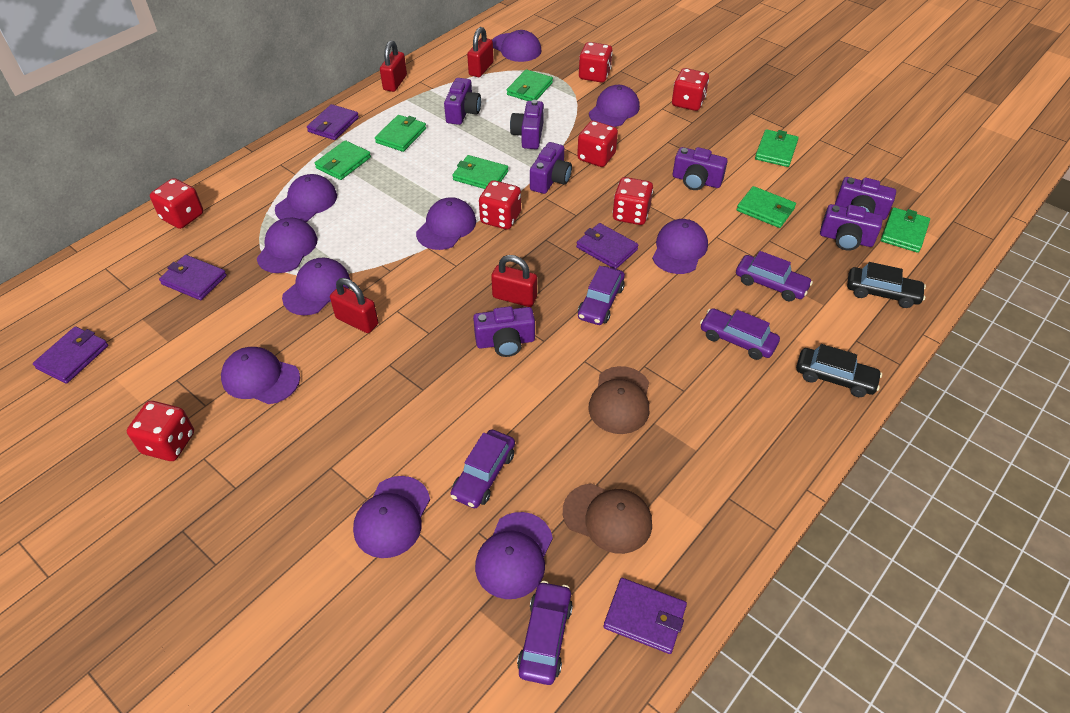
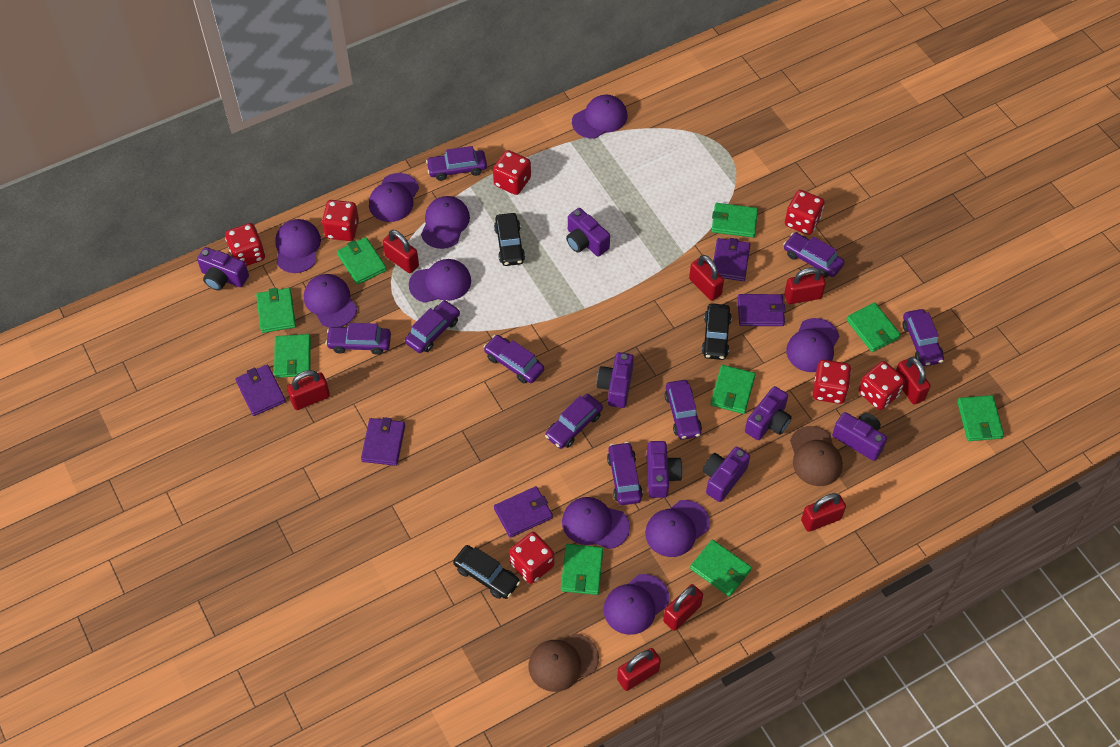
black car: [796,344,882,397] [847,262,926,308] = 2 -> [453,545,520,599] [494,213,525,266] [701,303,732,360] = 3
green wallet: [315,140,371,180] [375,115,426,152] [452,155,508,189] [507,69,553,101] [737,186,796,228] [755,129,799,167] [881,207,930,253] = 7 -> [256,288,296,333] [274,334,311,378] [337,237,387,285] [561,544,603,595] [690,540,752,597] [710,365,756,414] [712,203,758,238] [846,303,901,352] [957,395,1004,441] = 9
purple car: [450,429,515,508] [517,581,573,685] [578,266,625,325] [700,308,780,360] [736,251,813,301] = 5 -> [325,323,391,355] [405,300,460,353] [426,146,487,181] [483,335,544,383] [545,394,603,449] [607,442,643,505] [665,380,702,440] [783,233,844,278] [902,309,944,366] = 9
red padlock: [330,278,378,333] [380,40,407,92] [467,27,494,77] [491,255,537,307] = 4 -> [287,370,330,410] [383,230,419,273] [617,648,661,691] [663,584,703,631] [689,255,724,301] [784,267,826,304] [801,493,846,532] [896,357,930,405] = 8

